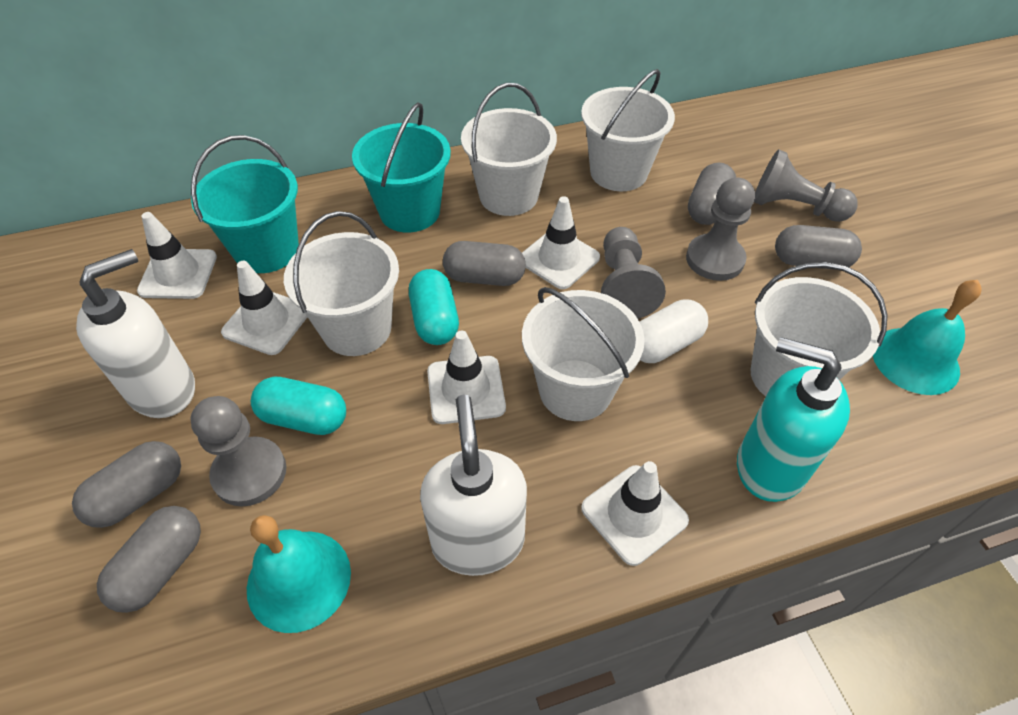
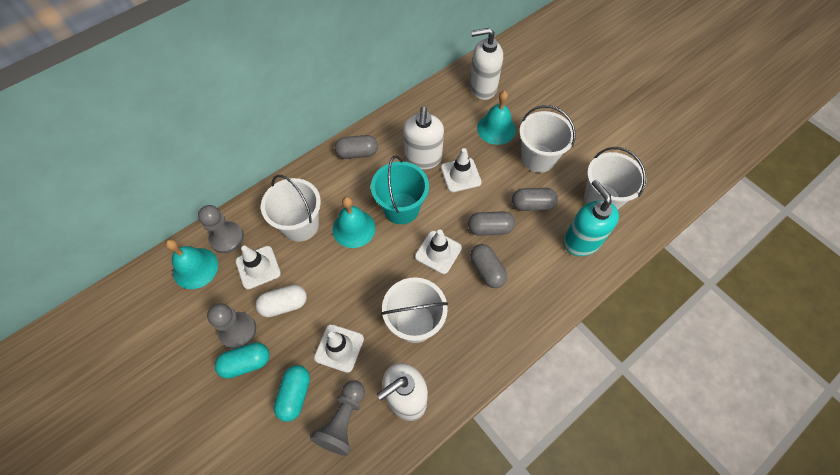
grey capsule: [72,441,181,528] [97,506,201,613] [443,241,526,286] [688,162,736,225] [775,225,862,270] = 5 -> [335,135,378,159] [468,211,515,236] [470,244,507,288] [512,188,558,211] = 4
grey pawn: [190,396,286,506] [601,227,666,319] [686,177,755,281] [754,149,858,222] = 4 -> [198,205,244,253] [207,303,256,349] [310,380,365,456] = 3
turquoise bell: [247,515,351,633] [873,280,982,395] = 2 -> [165,239,218,289] [333,197,375,248] [477,91,516,145] = 3
turquoise bucket: [191,135,299,273] [352,102,451,233] = 2 -> [371,156,429,224] = 1
white bucket: [284,211,399,356] [461,83,557,216] [522,287,645,421] [581,69,675,191] [751,262,888,396] = 5 -> [261,175,321,242] [381,277,448,343] [519,105,576,173] [584,147,646,210] = 4
white soap dispenser: [76,249,195,418] [420,395,527,576] = 2 -> [377,363,428,421] [403,106,444,169] [470,28,503,100] = 3
white traffic cone: [137,212,217,299] [221,261,307,355] [427,331,506,424] [522,196,600,289] [581,461,689,566] = 5 -> [236,246,281,290] [314,324,364,373] [415,230,462,274] [441,148,482,192] = 4

